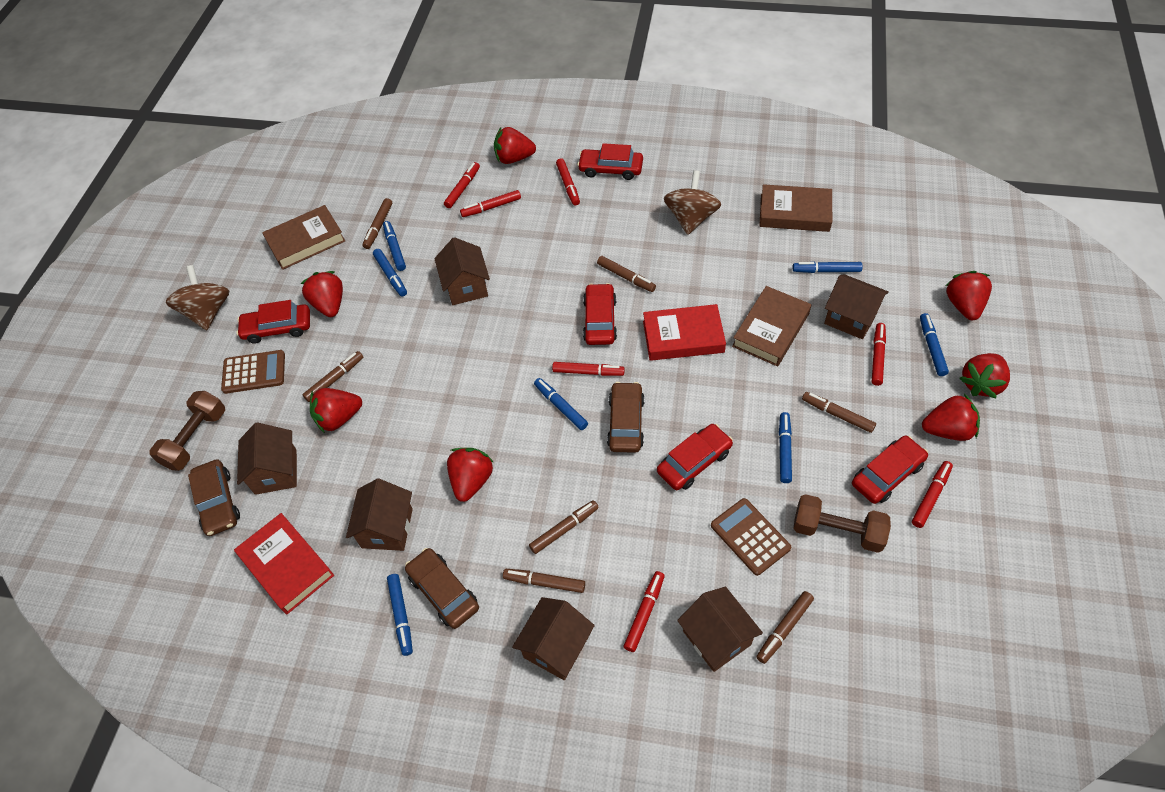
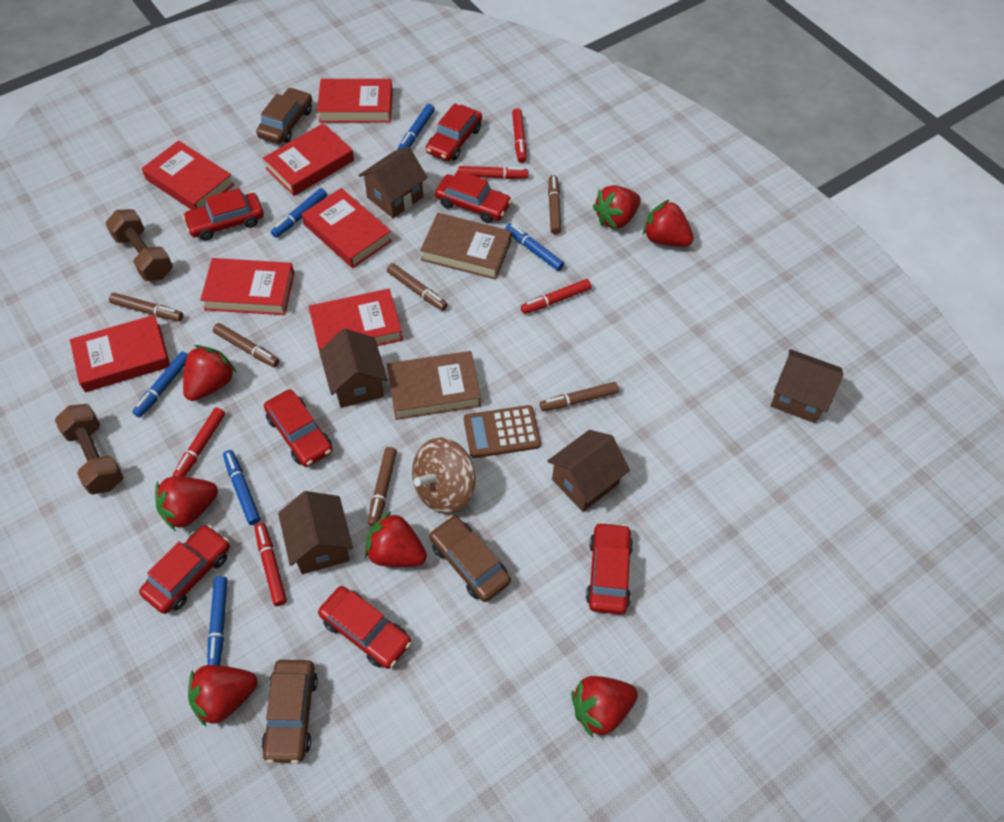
blue marker: [373,249,407,297] [383,221,406,271] [387,574,413,656] [534,378,588,430] [779,412,792,483] [792,262,863,273] [920,313,949,376] = 7 -> [132,351,188,418] [208,576,228,665] [223,450,260,525] [271,188,327,238] [398,104,435,150] [505,223,564,271] = 6
brown book: [262,205,345,270] [732,286,811,367] [759,184,832,232] = 3 -> [387,351,481,420] [420,213,512,280] = 2
brown calculator: [221,350,285,394] [711,498,791,576] = 2 -> [464,405,541,458] = 1
brown house: [237,422,297,495] [346,479,413,551] [434,237,490,305] [512,597,595,680] [677,587,763,672] [824,274,889,339] = 6 -> [278,491,353,574] [319,329,388,408] [358,146,428,218] [547,430,630,512] [770,349,843,423] = 5
brown marker: [303,351,363,402] [362,198,392,249] [503,569,585,593] [529,500,599,554] [597,256,656,292] [756,591,814,664] [802,392,876,433] = 7 -> [109,293,183,321] [213,323,279,367] [368,447,397,527] [387,263,448,311] [540,382,619,411] [548,175,561,234] = 6
brown spinning top: [166,265,229,330] [664,170,721,235] = 2 -> [412,437,475,514] = 1
red book: [234,513,334,614] [643,304,726,361] = 2 -> [70,315,170,392] [142,140,234,210] [200,258,294,315] [263,123,354,196] [301,188,392,268] [309,289,403,357] [317,79,393,123] = 7
red car: [237,300,310,344] [577,143,643,180] [583,283,617,345] [657,424,733,490] [852,436,928,504] = 5 -> [139,525,230,614] [183,188,264,241] [264,390,333,467] [318,586,411,669] [426,103,482,161] [435,170,512,223] [586,522,633,615] = 7
red marker: [444,162,480,208] [460,190,521,217] [552,362,625,376] [556,158,580,206] [624,571,665,652] [872,323,886,386] [912,461,953,528] = 7 -> [173,408,225,477] [255,523,287,606] [458,166,528,179] [512,108,526,163] [521,279,591,314] = 5

